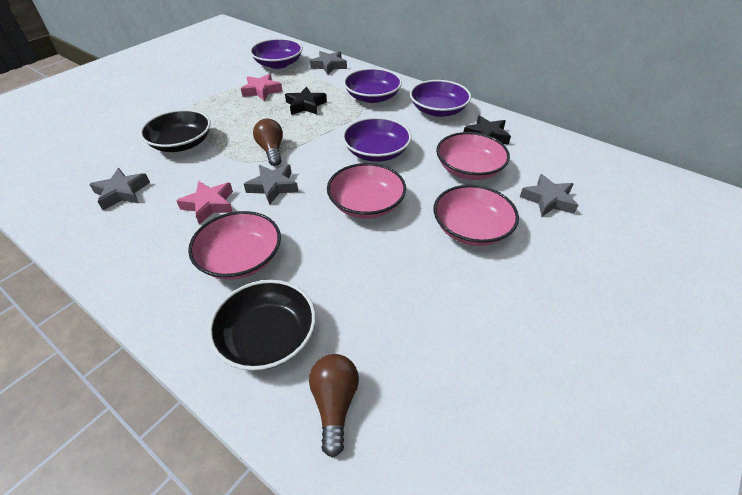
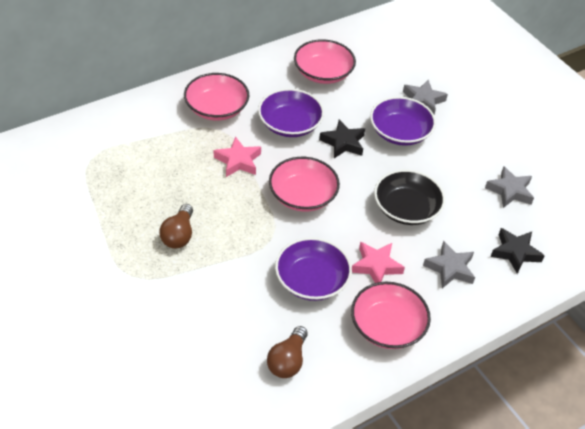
black bowl: [140,109,211,152] [208,280,316,371] = 2 -> [374,170,445,225] = 1
grey star: [89,168,150,210] [244,164,298,205] [310,51,347,75] [520,174,578,217] = 4 -> [403,80,448,114] [423,241,475,288] [485,166,534,208] = 3
purple bowl: [250,38,303,69] [342,117,412,162] [343,68,402,103] [410,80,471,117] = 4 -> [258,89,324,137] [275,237,352,301] [370,97,436,146] = 3

